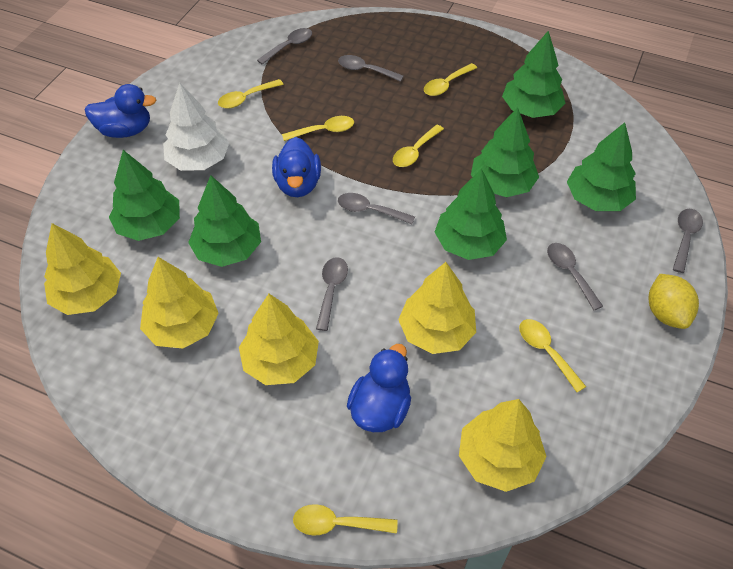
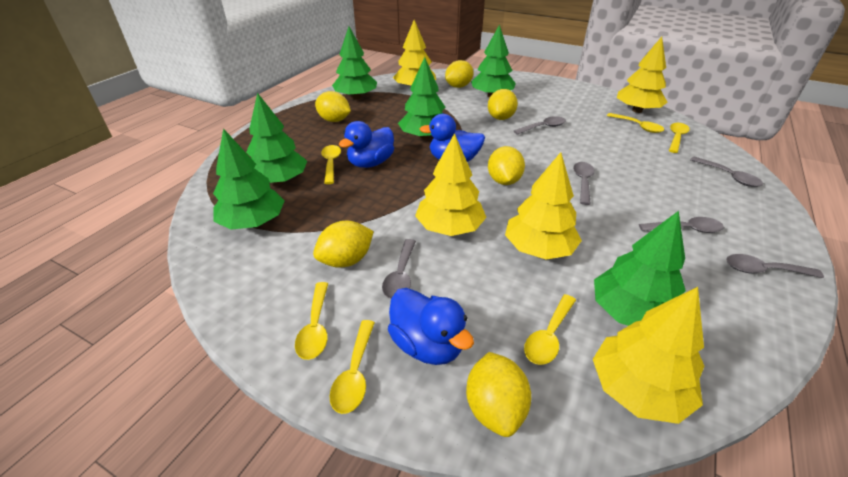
white tree: [163,83,229,171] = 1 -> none = 0
yellow lemon: [649,274,699,329] = 1 -> [313,221,374,268] [315,91,351,122] [445,60,474,88] [466,352,531,437] [488,89,518,120] [488,146,525,185] = 6

